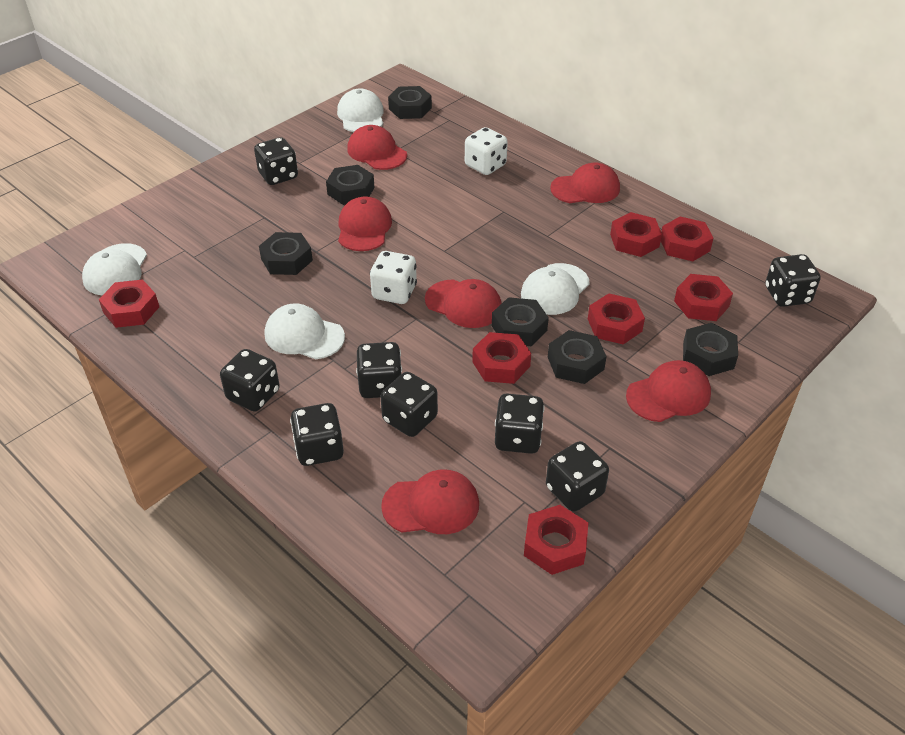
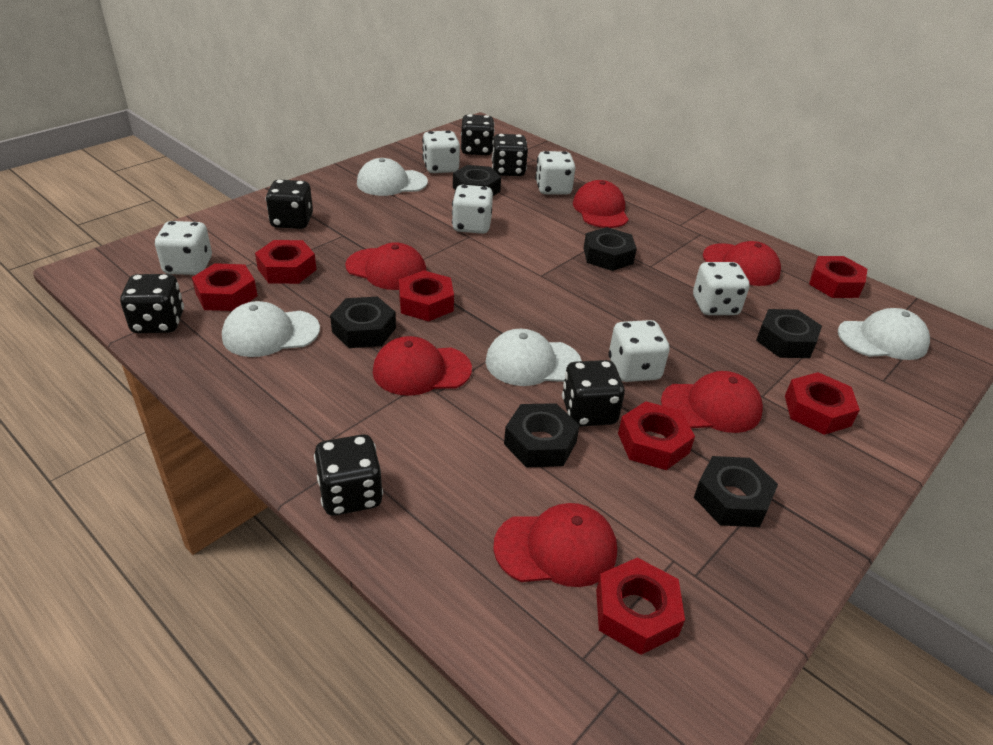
black dice: [220,349,280,412] [254,137,298,185] [290,403,344,466] [356,342,402,398] [380,372,438,437] [495,394,545,454] [546,441,609,511] [765,254,821,307] = 8 -> [120,274,184,333] [266,180,313,229] [314,434,383,516] [461,114,495,155] [492,134,528,176] [562,360,625,427] = 6
white dice: [370,251,417,304] [465,127,508,175] = 2 -> [155,221,212,275] [422,131,460,173] [452,185,493,234] [535,151,575,195] [608,320,670,382] [693,262,750,315] = 6

